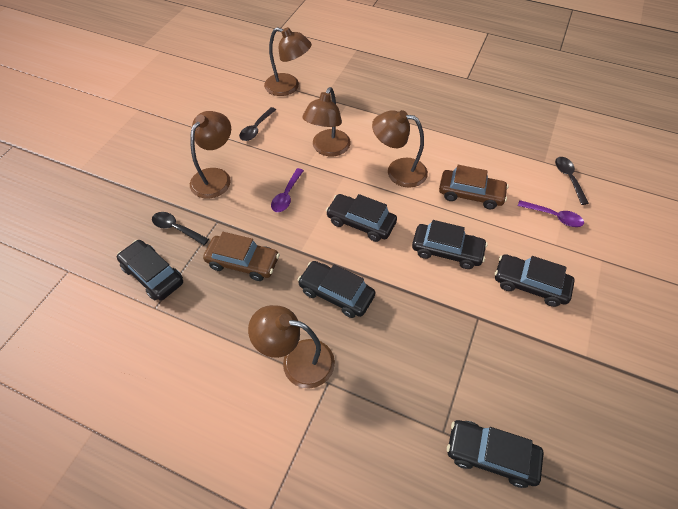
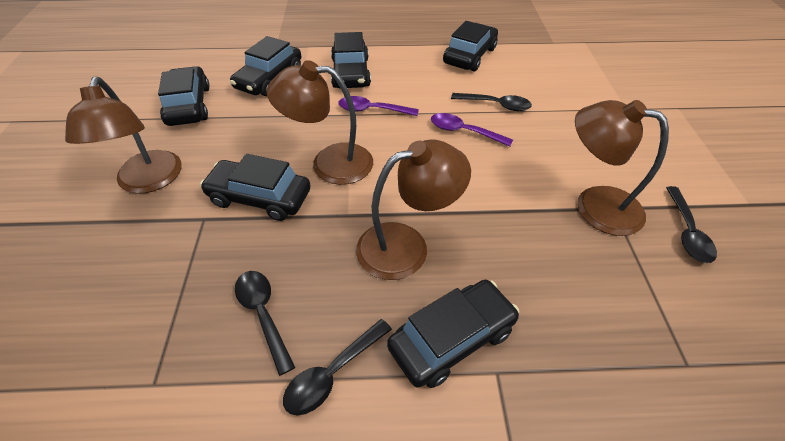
black spoon: [152,212,209,245] [239,107,276,141] [555,157,589,205] = 3 -> [235,271,295,376] [283,319,392,415] [451,93,532,111] [666,186,717,263] = 4
brown car: [203,232,280,281] [439,165,509,210] = 2 -> none = 0
brown lamp: [190,111,231,199] [248,305,335,388] [264,27,312,96] [302,87,351,156] [372,110,428,188] = 5 -> [65,77,182,194] [266,60,373,185] [356,139,471,280] [575,100,669,236] = 4

